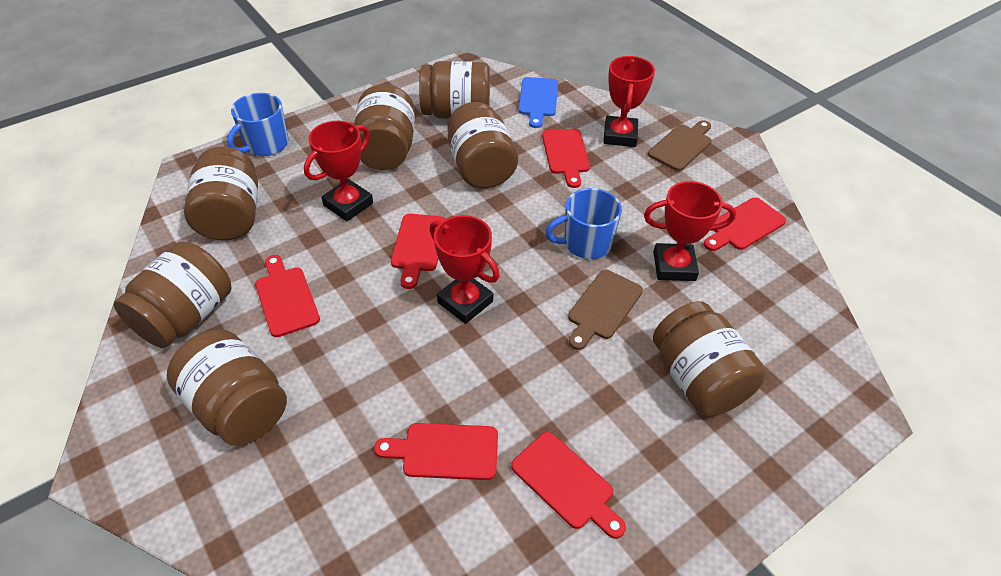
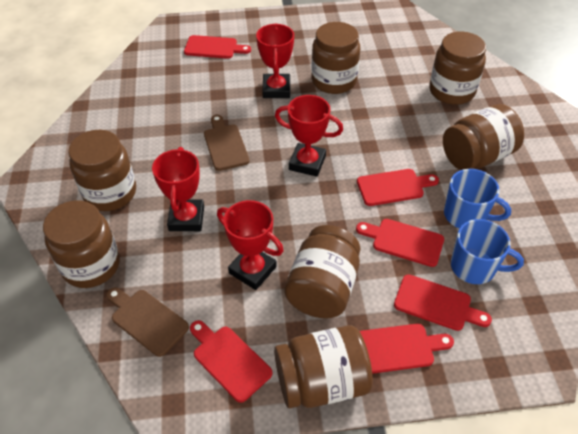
blue cutting board: [518,77,558,128] = 1 -> none = 0

